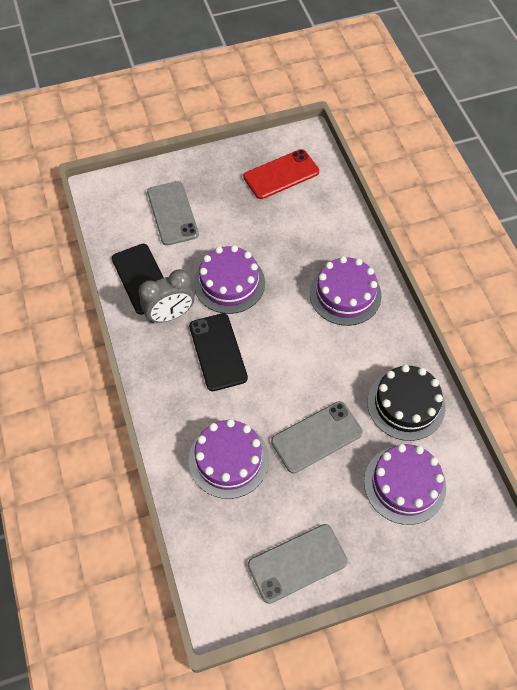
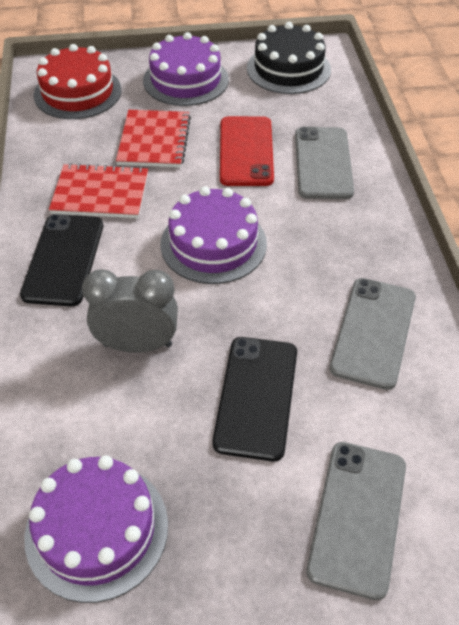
purple cake: [189,419,269,499] [194,245,265,314] [310,256,382,326] [364,444,446,525] = 4 -> [24,455,168,603] [143,32,229,106] [160,186,267,284] = 3
red cake: none = 0 -> [33,44,122,119] = 1
red notebook: none = 0 -> [49,163,148,218] [116,110,191,167] = 2

